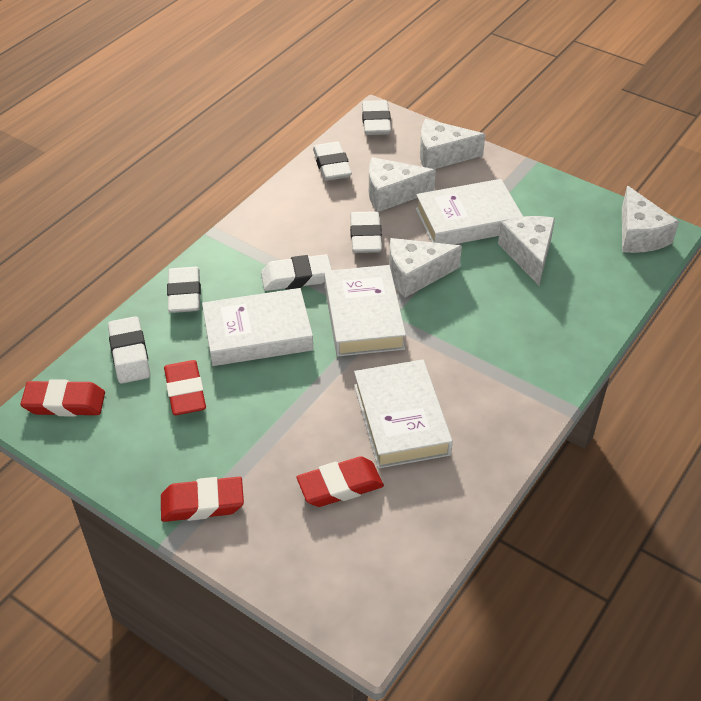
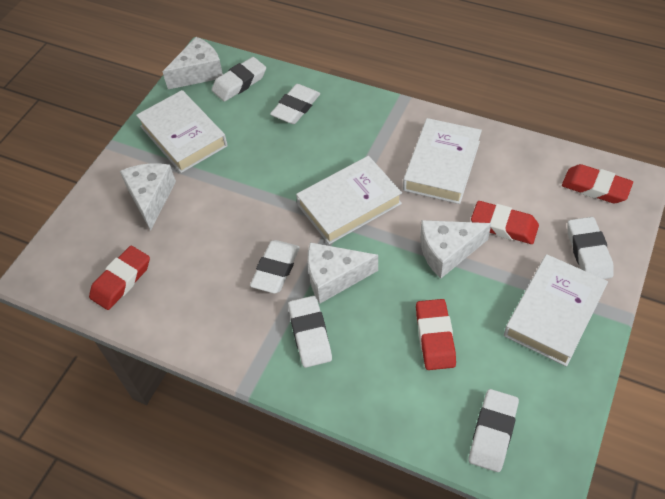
white cheese: [369,157,436,212] [389,238,462,298] [420,119,486,169] [498,216,555,285] [622,186,679,253] = 5 -> [120,163,176,231] [162,37,223,89] [308,242,378,303] [420,220,491,279] = 4

